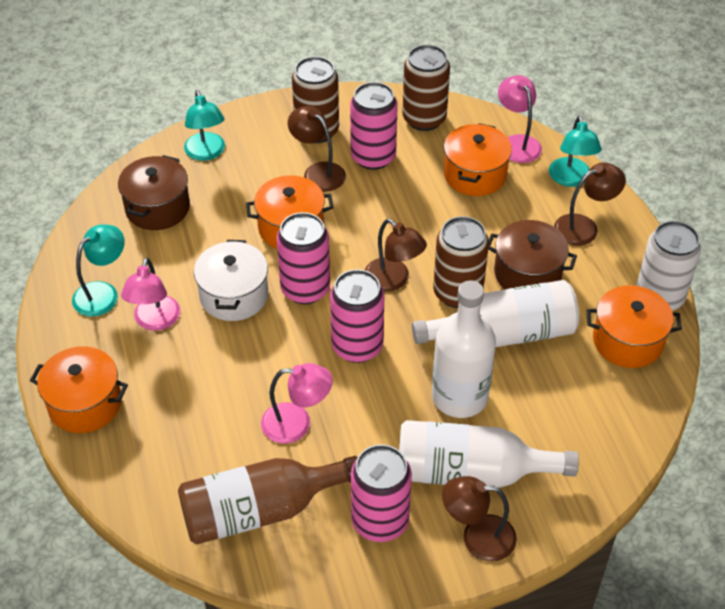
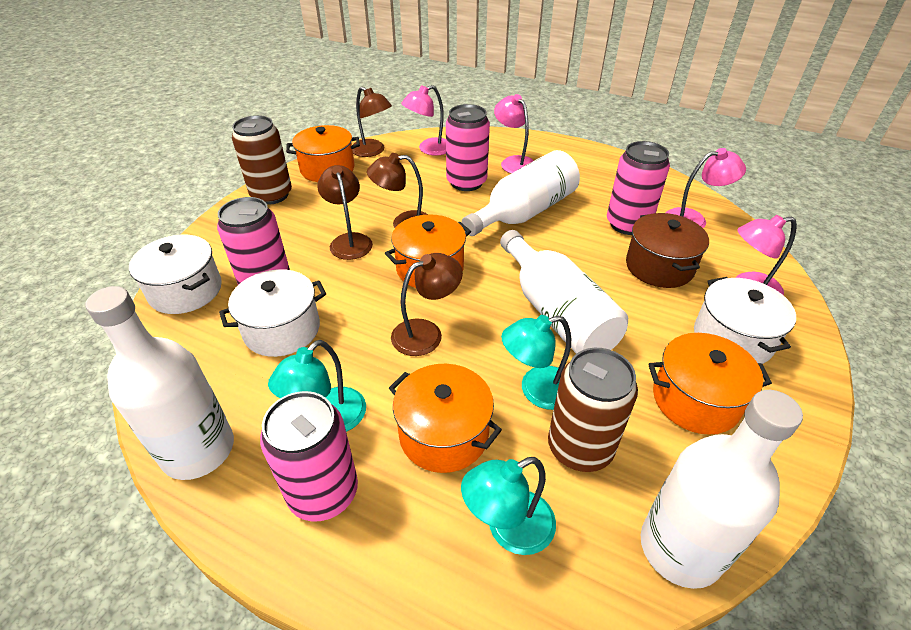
brown bottle: [178,456,358,544] = 1 -> none = 0
brown can: [292,56,339,143] [402,45,450,131] [433,216,489,308] = 3 -> [232,115,292,205] [548,348,638,472] = 2
brown pot: [118,155,190,230] [488,220,577,290] = 2 -> [626,213,709,288] = 1
pink lamp: [121,257,180,331] [261,363,333,444] [498,75,542,163] = 3 -> [401,85,446,156] [494,94,533,174] [666,148,746,228] [736,215,797,295] = 4
white bottle: [399,420,579,488] [412,280,579,347] [432,280,496,418] = 3 -> [85,286,234,480] [462,150,580,236] [500,230,628,354] [641,390,803,589] = 4
white can: [636,221,701,311] = 1 -> none = 0
white pot: [194,240,268,321] = 1 -> [129,235,222,314] [219,269,326,357] [694,277,796,364] = 3

